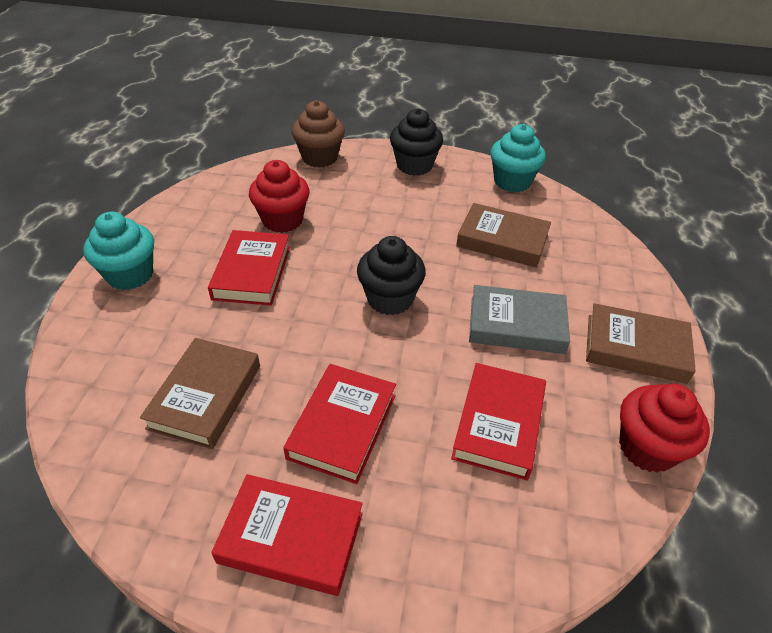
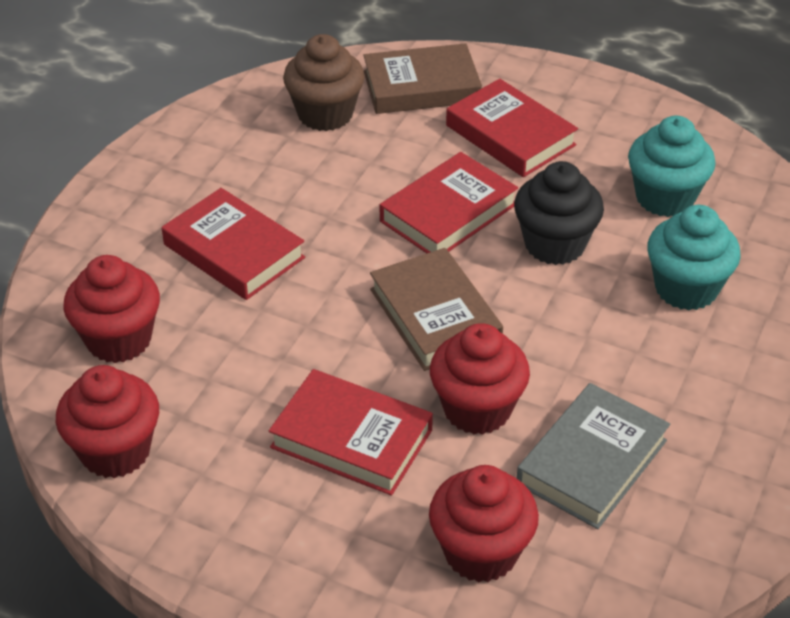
black cupcake: [357,236,426,315] [390,108,443,176] = 2 -> [514,161,604,265] = 1
brown book: [140,338,260,449] [456,203,551,268] [586,303,696,384] = 3 -> [363,43,482,114] [370,248,503,371] = 2
red cupcake: [249,160,310,233] [619,384,710,473] = 2 -> [56,365,159,478] [63,255,160,363] [429,465,539,583] [430,323,530,435] = 4

